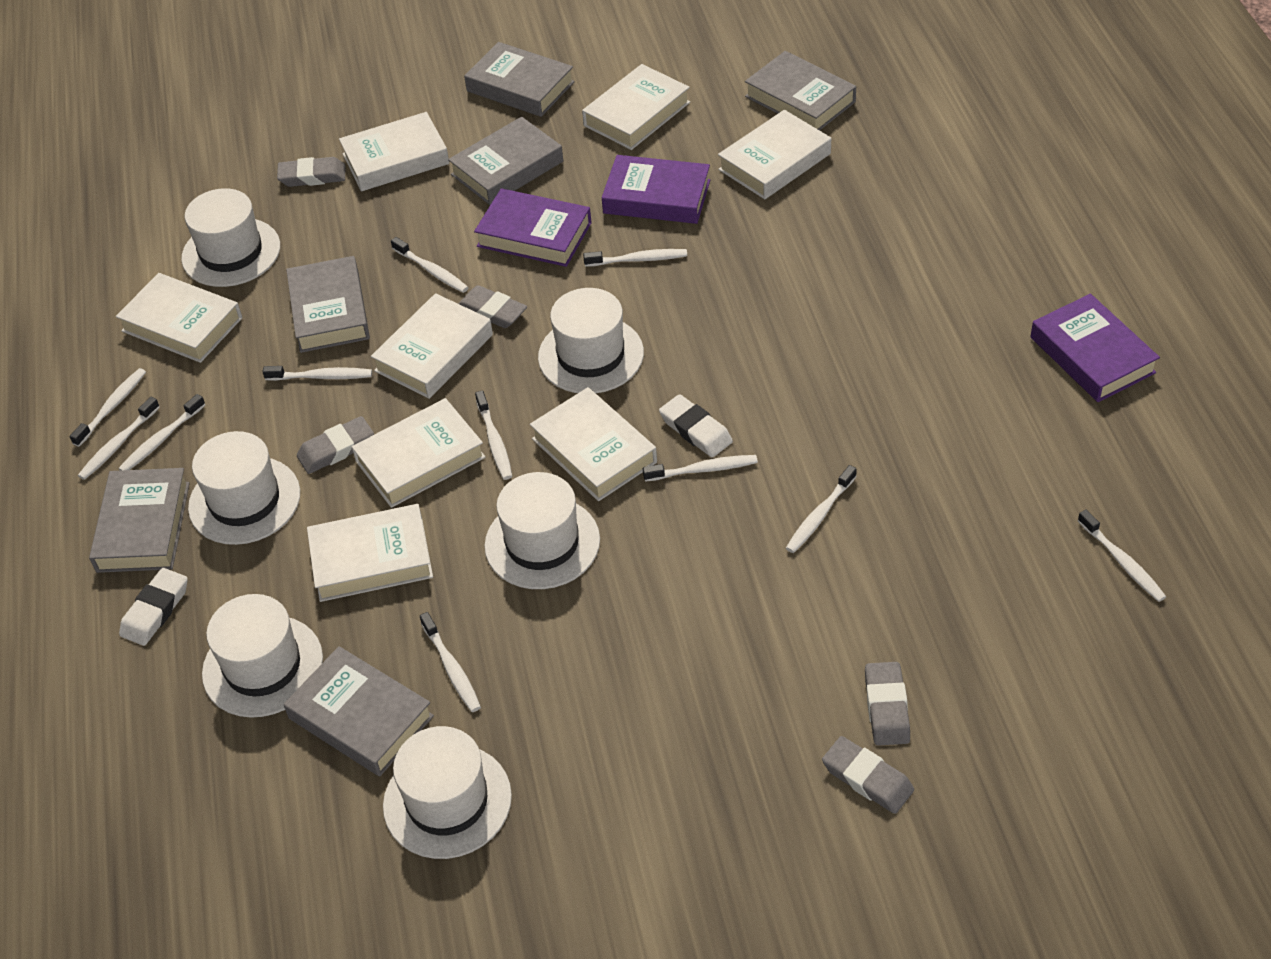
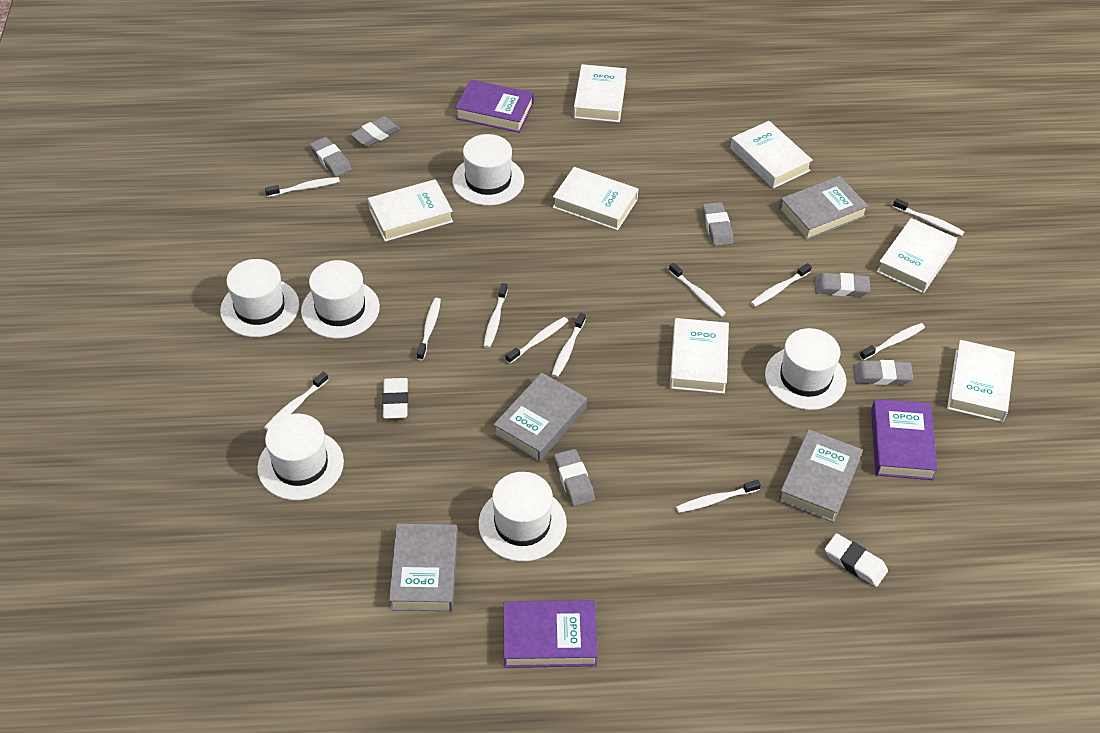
grey book: [89,468,190,573] [284,646,434,776] [286,256,370,353] [448,117,563,205] [464,42,575,117] [745,51,856,131] = 6 -> [389,524,458,611] [493,372,587,462] [778,430,863,523] [779,176,869,240] = 4
grey eraser: [277,157,346,187] [297,416,374,474] [458,285,527,328] [822,736,914,814] [865,662,910,746] = 5 -> [310,137,352,177] [350,116,400,147] [554,449,595,506] [703,202,733,246] [815,273,870,297] [853,360,913,385] = 6
white book: [116,273,242,363] [307,504,433,602] [339,112,450,191] [352,398,486,508] [371,293,493,399] [530,387,657,501] [582,64,690,150] [718,110,831,199] = 8 -> [368,179,453,242] [553,167,638,231] [573,64,627,122] [670,318,729,394] [730,121,813,188] [877,218,957,293] [947,340,1015,422] = 7

